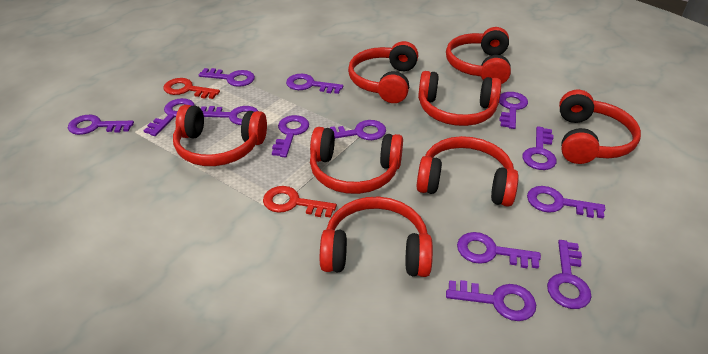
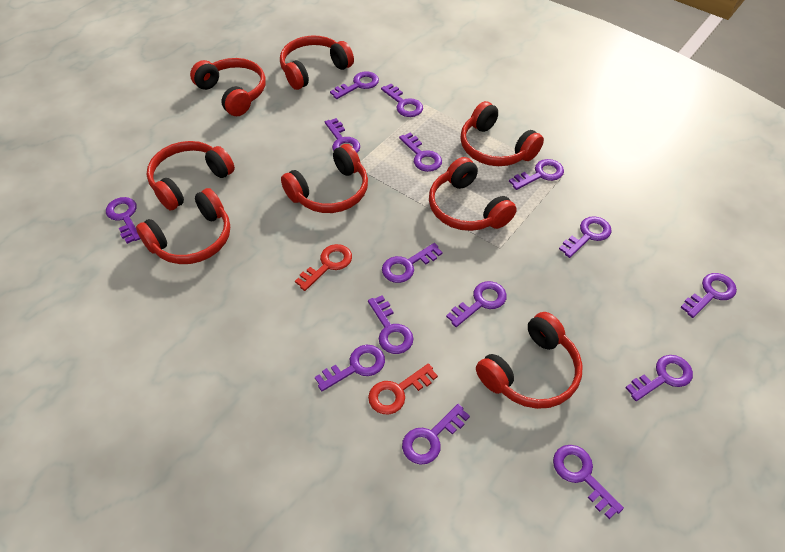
purple key: [68,115,134,135] [143,98,195,136] [199,68,255,87] [201,106,258,125] [272,115,309,157] [286,74,343,94] [330,120,386,140] [446,280,536,321] [457,232,541,269] [499,92,528,129] [522,126,557,170] [527,186,605,218] [547,240,592,309] = 13 -> [106,197,140,244] [315,345,385,391] [325,118,360,153] [330,71,379,99] [368,295,414,354] [381,84,423,117] [382,243,443,283] [399,132,442,172] [402,404,470,465] [446,281,507,327] [509,159,564,190] [553,445,624,519] [559,216,612,258] [625,355,693,401] [680,273,737,318] = 15

